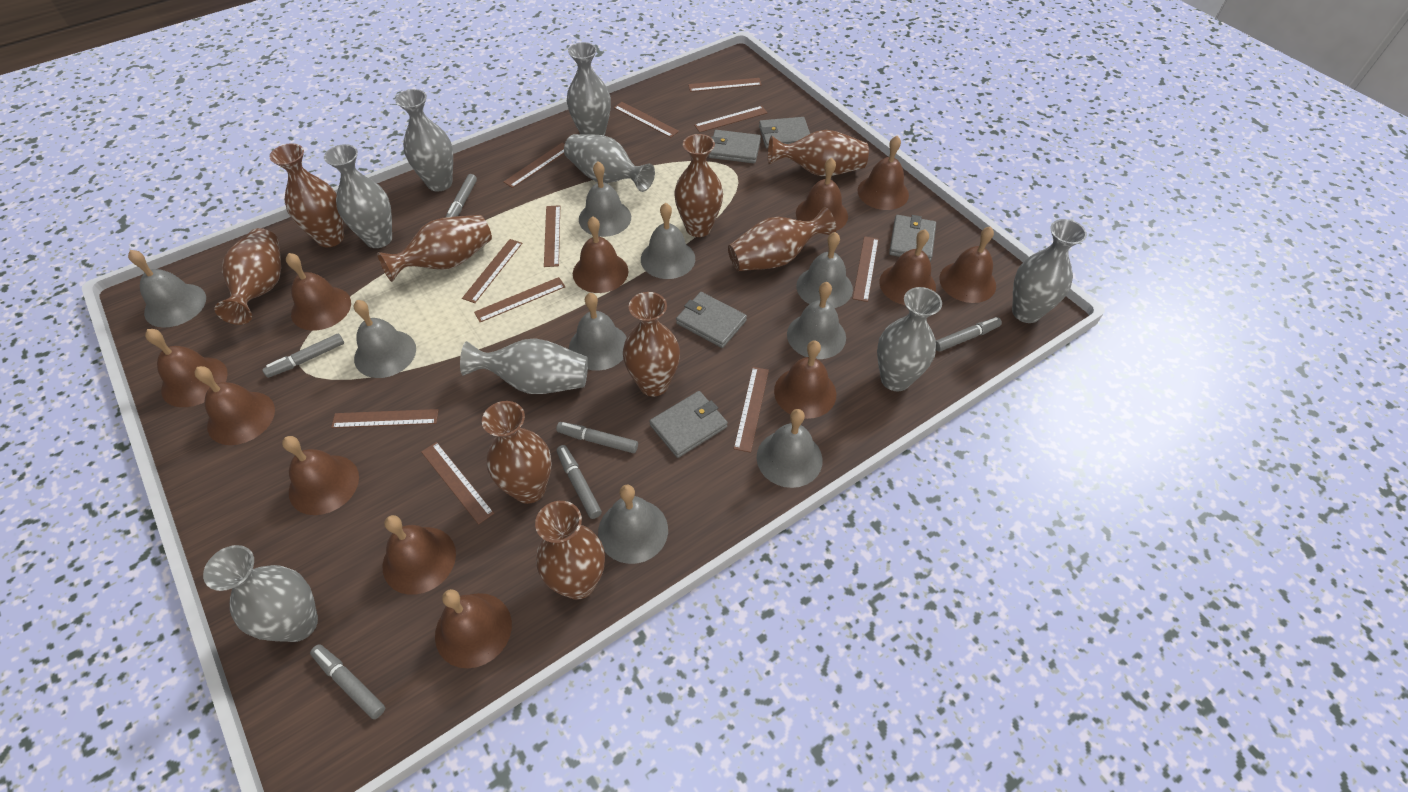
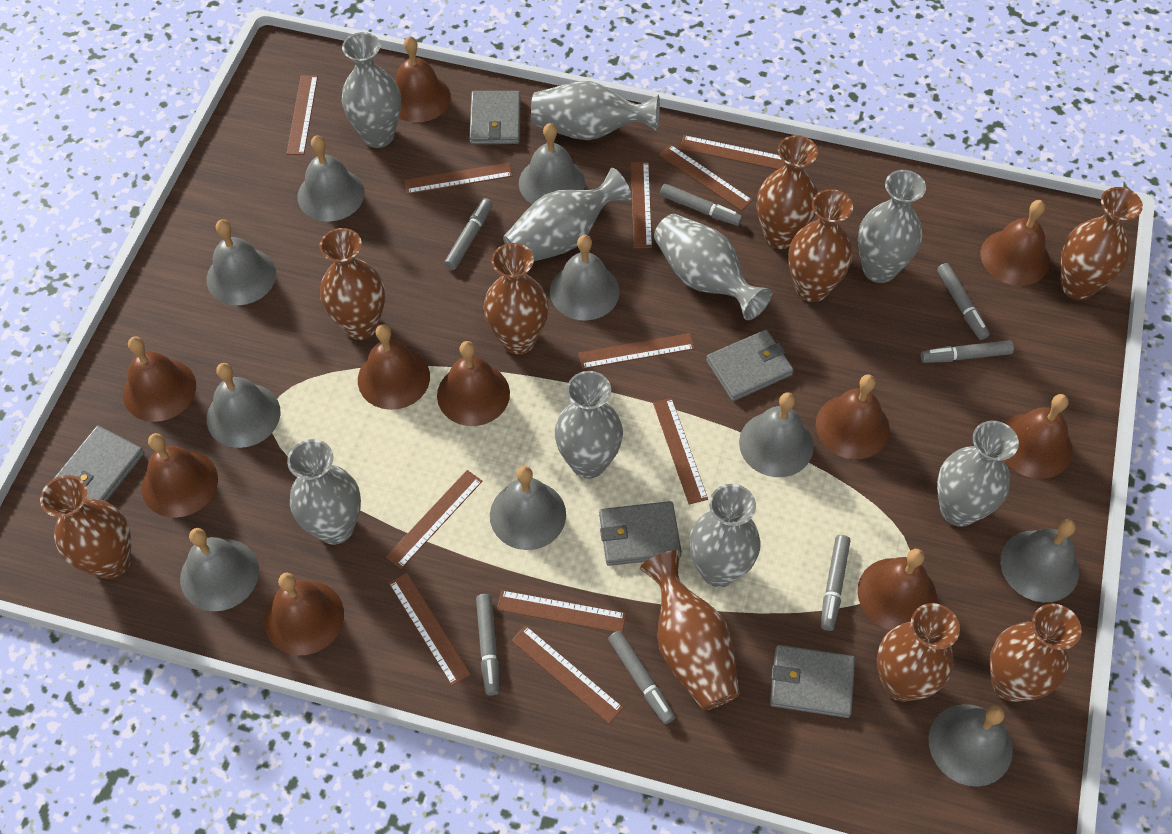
brown bell: [145,329,228,407] [194,366,275,445] [282,436,359,515] [286,253,351,331] [383,515,456,595] [435,589,512,668] [573,216,628,293] [774,340,836,419] [796,158,848,231] [858,136,909,210] [879,229,936,305] [939,226,996,303] = 12 -> [123,337,196,422] [142,433,218,518] [264,573,344,656] [358,324,430,410] [395,36,451,123] [437,341,510,426] [816,374,890,459] [857,549,937,630] [981,200,1050,286] [1004,394,1073,479] = 10
grey bell: [128,250,206,328] [354,300,416,378] [569,293,627,371] [579,161,631,237] [598,484,668,564] [641,203,695,279] [756,409,822,488] [787,282,846,359] [796,232,853,308] = 9 -> [180,528,259,611] [207,220,276,305] [207,363,281,448] [298,135,364,222] [490,466,566,550] [519,123,585,204] [550,235,620,321] [739,392,814,477] [929,704,1013,787] [1000,519,1079,602] = 10
grey marker: [262,333,344,378] [310,644,385,719] [446,174,477,217] [556,422,638,453] [557,445,602,519] [936,317,1002,352] = 6 -> [444,198,493,270] [476,594,499,696] [608,631,675,724] [660,184,742,226] [821,535,850,631] [921,340,1014,363] [937,263,989,340] = 7
grey vase: [203,545,318,642] [324,144,392,248] [395,89,453,192] [460,338,588,394] [564,134,655,192] [567,42,611,136] [877,287,942,391] [1012,219,1087,323] = 8 -> [287,439,361,545] [342,32,401,148] [503,168,632,261] [531,81,660,140] [555,371,623,479] [654,214,772,320] [689,484,761,587] [858,170,926,283] [937,421,1019,527] = 9

